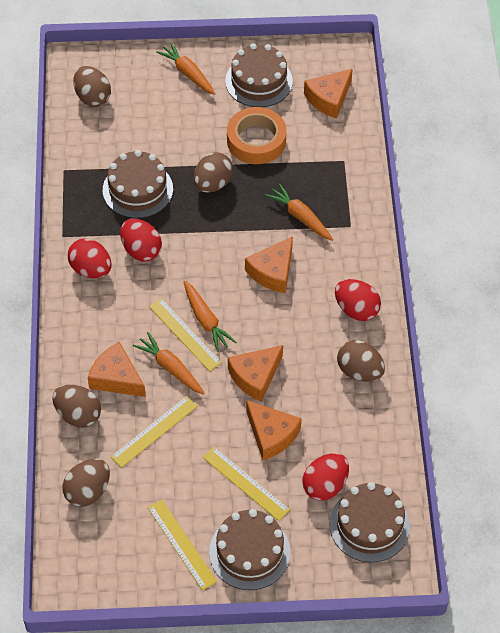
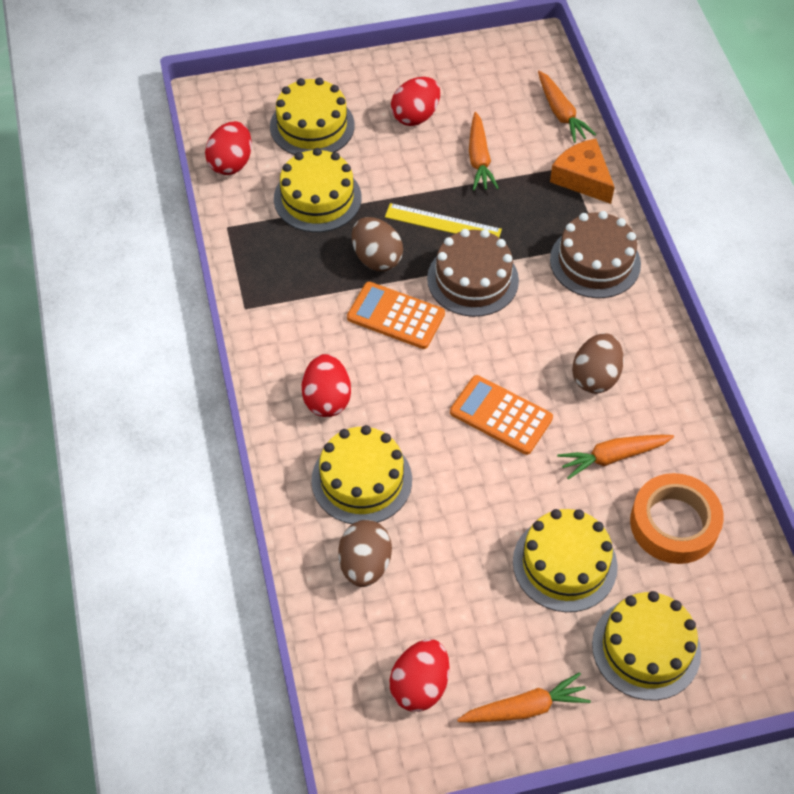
brown cake: [103,150,173,218] [209,509,291,590] [225,43,293,107] [329,482,410,562] = 4 -> [427,229,519,317] [550,211,641,298] = 2
brown egg: [53,385,101,428] [62,459,110,507] [73,66,111,107] [194,152,233,193] [337,340,385,382] = 5 -> [338,520,392,587] [352,217,403,271] [572,333,624,394] = 3
orange calculator: none = 0 -> [347,282,445,349] [450,375,553,455] = 2
orange cheese: [88,342,146,397] [228,345,283,402] [245,236,293,293] [246,400,302,460] [304,69,353,119] = 5 -> [550,139,615,204] = 1
yellow cake: none = 0 -> [270,78,355,155] [274,148,362,232] [311,425,412,524] [513,509,618,612] [592,591,701,700] = 5
yellow ruler: [110,396,197,468] [148,500,217,590] [149,298,222,371] [203,447,290,521] = 4 -> [385,203,502,237] = 1

